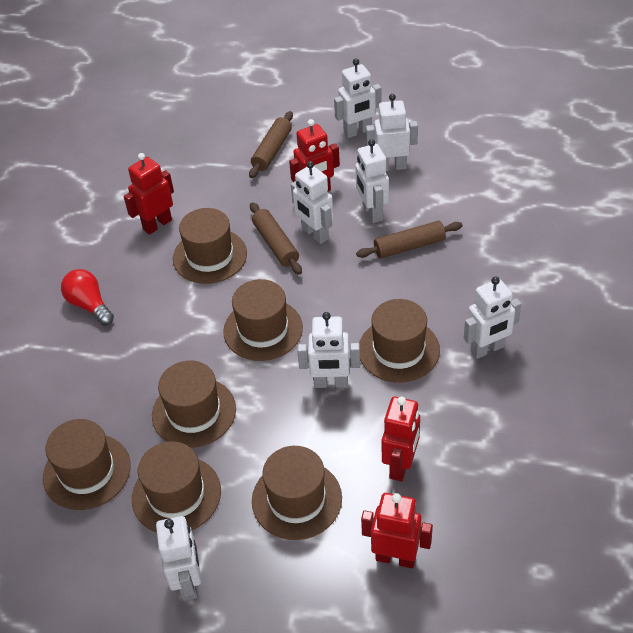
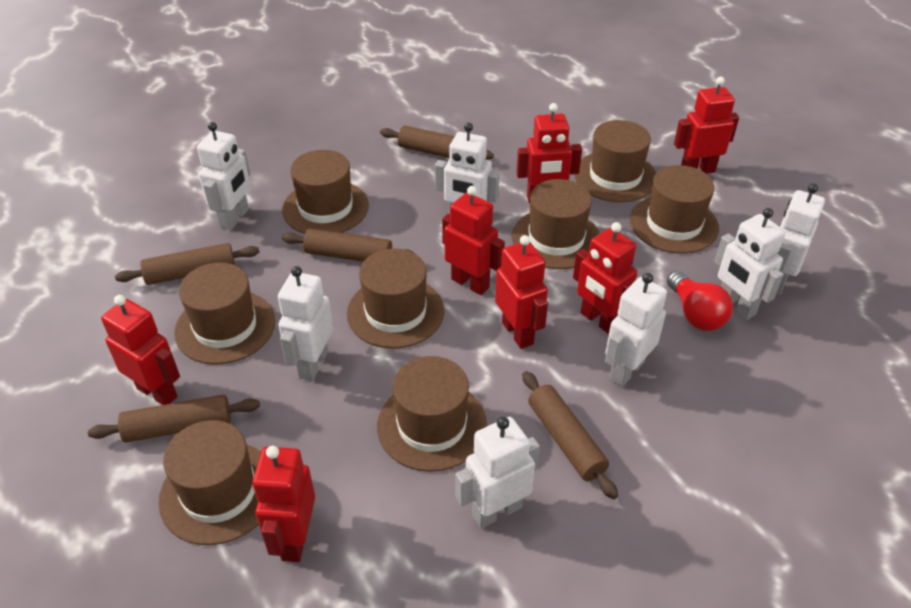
brown hat: [43,419,131,510] [132,441,221,533] [152,360,236,448] [173,208,247,284] [223,279,303,361] [252,446,342,540] [359,299,440,383] = 7 -> [159,420,261,545] [174,262,275,365] [282,150,369,234] [347,249,445,349] [377,356,487,472] [512,179,600,269] [574,120,656,202] [630,165,719,253] = 8
brown rolling pin: [249,111,293,178] [250,202,302,275] [356,221,463,259] = 3 -> [88,395,260,443] [115,243,259,285] [282,229,414,262] [380,125,494,160] [522,371,618,499] = 5
red robot: [124,153,174,235] [289,119,340,192] [361,493,433,568] [382,396,420,481] = 4 -> [101,295,180,405] [252,446,315,562] [442,186,505,295] [495,235,548,349] [516,103,582,204] [573,222,637,334] [674,77,739,174] = 7

